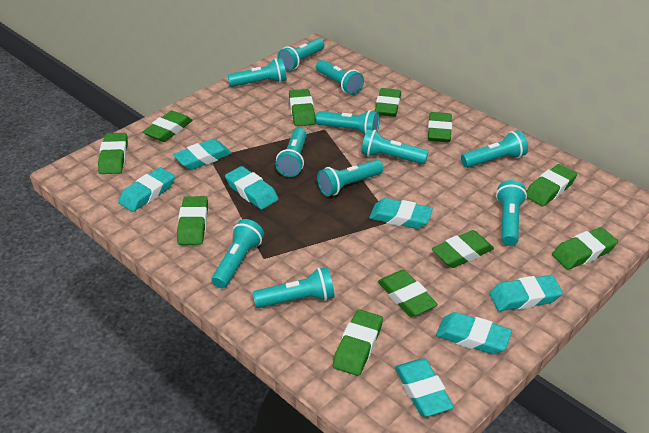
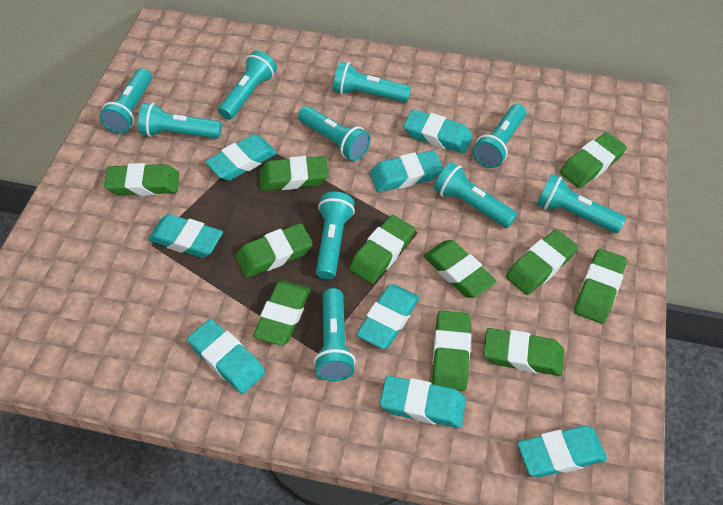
turquoise eraser: [118,167,175,212] [173,139,232,170] [225,166,279,210] [369,198,433,229] [395,359,454,417] [436,312,512,354] [489,275,563,311] = 7 -> [148,214,223,258] [187,319,265,394] [205,135,277,181] [356,284,420,349] [370,150,443,192] [380,376,466,428] [403,109,473,154] [518,426,607,478] = 8
turquoise flashlight: [212,219,264,288] [227,58,287,87] [252,267,335,308] [275,128,307,177] [277,38,325,71] [316,60,364,95] [316,110,380,135] [317,160,383,196] [361,129,429,164] [461,130,528,168] [496,180,527,246] = 11 -> [99,68,152,134] [138,103,222,139] [218,50,277,120] [298,106,370,161] [314,288,356,381] [316,192,355,280] [333,62,411,102] [434,162,517,228] [473,104,526,168] [537,174,626,233] = 10

